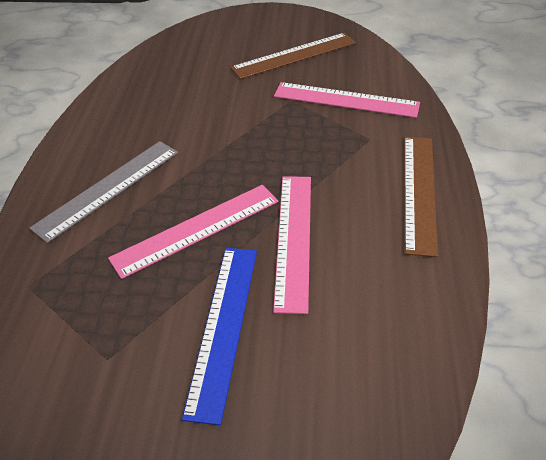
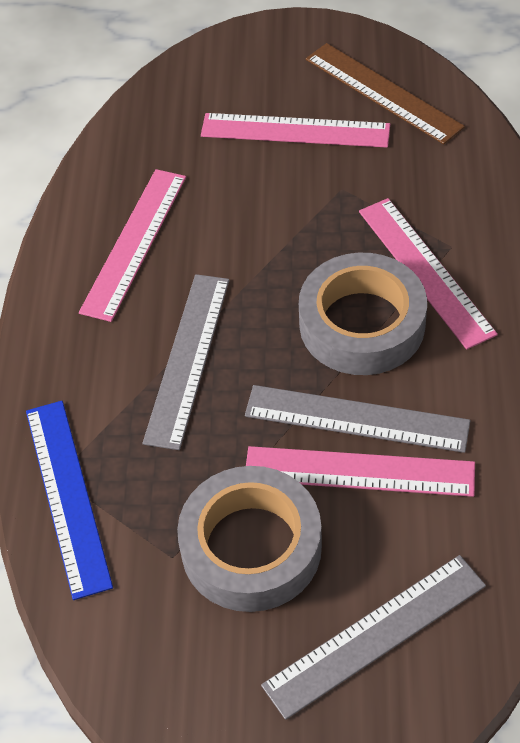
brown ruler: [231,33,356,79] [404,137,438,257] = 2 -> [306,43,465,144] = 1
grey ruler: [29,141,178,243] = 1 -> [142,274,229,450] [245,385,471,453] [261,555,486,720] = 3
grey tape: none = 0 -> [177,466,322,612] [299,253,427,375] = 2
pink ruler: [108,185,278,279] [273,176,311,314] [274,82,420,118] = 3 -> [79,169,186,322] [201,113,390,148] [246,446,475,497] [359,198,498,350] = 4

